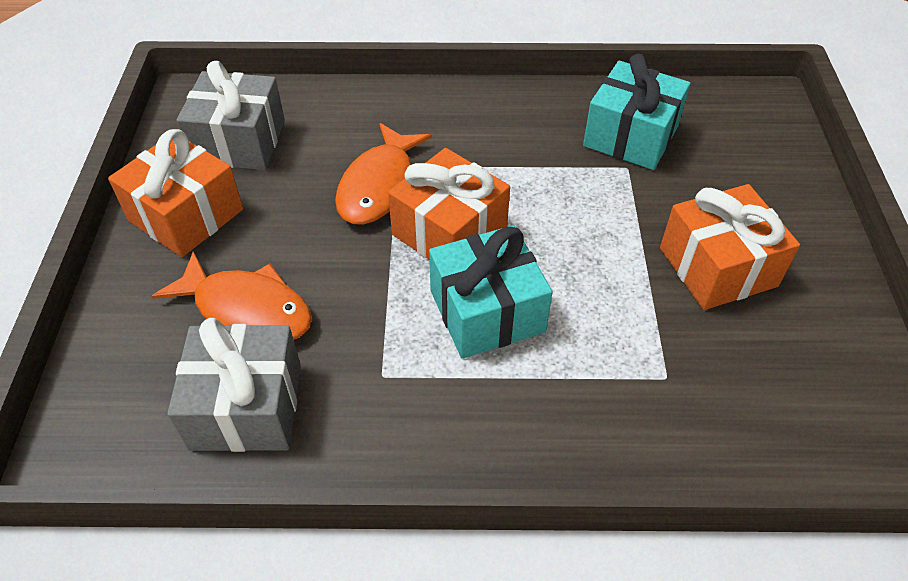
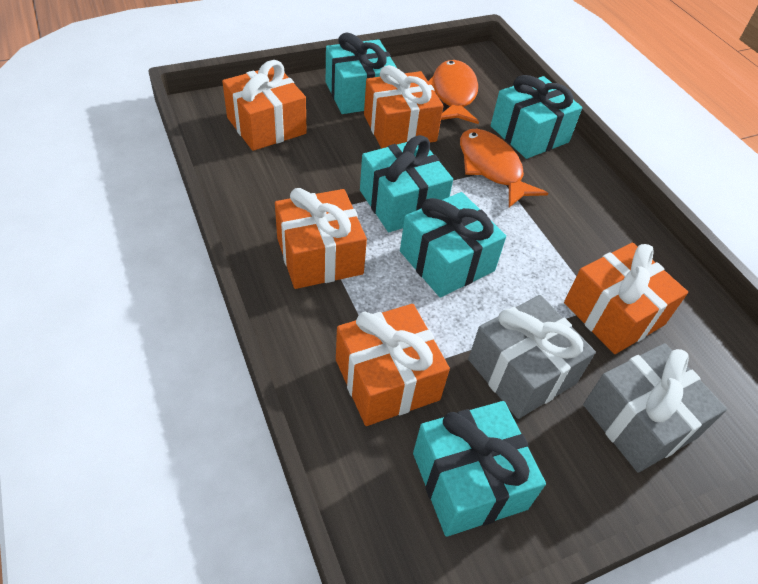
orange gift: [108,129,243,257] [388,148,510,259] [660,184,800,310] = 3 -> [222,60,307,151] [275,188,367,289] [336,304,450,426] [364,65,443,149] [564,243,688,354] = 5
turquoise gift: [429,225,552,359] [583,54,691,170] = 2 -> [326,33,397,114] [360,135,453,232] [400,192,506,298] [413,401,546,537] [491,75,582,159] = 5

